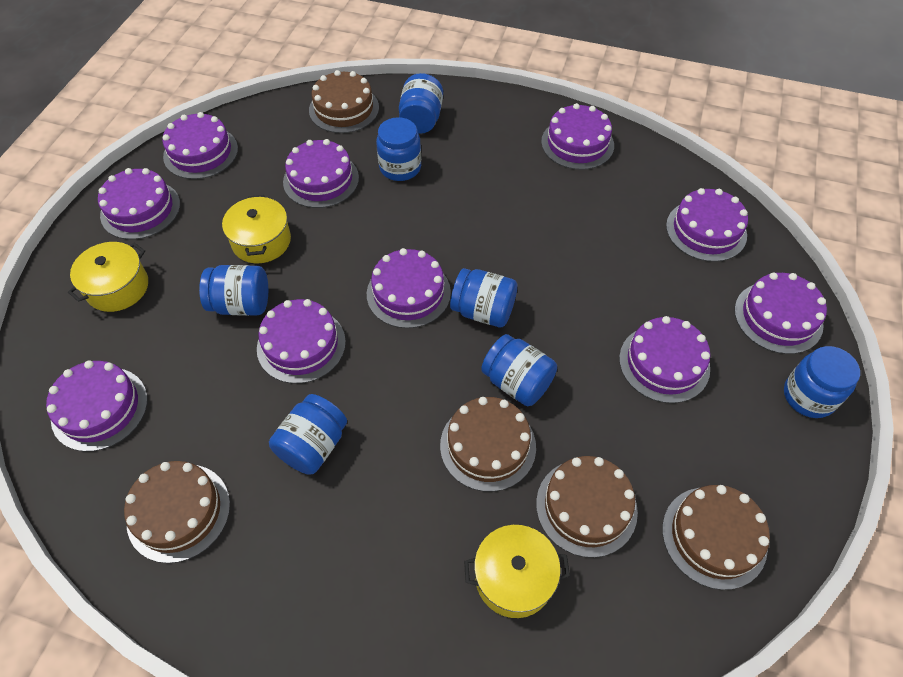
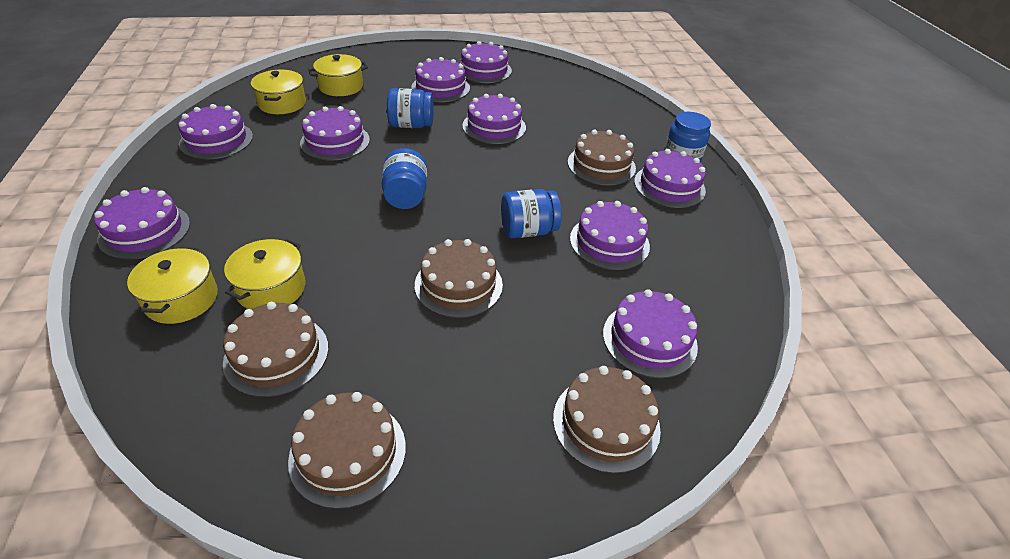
blue jar: [199,265,268,316] [269,394,347,475] [376,117,421,181] [399,73,443,134] [450,268,517,327] [481,334,557,406] [784,346,860,418] = 7 -> [382,148,427,209] [387,88,434,128] [501,189,562,238] [664,112,711,162] = 4
purple cake: [46,361,147,452] [98,168,180,240] [162,112,238,179] [257,299,346,384] [283,139,359,208] [367,248,451,328] [541,103,614,170] [619,316,710,403] [666,188,748,262] [734,272,827,354] = 10 -> [94,187,190,259] [178,104,253,159] [300,106,370,160] [412,57,470,102] [460,41,512,83] [462,94,526,144] [570,201,650,270] [603,289,698,378] [634,149,706,208] = 9
yellow pot: [68,242,148,312] [222,195,291,263] [464,525,570,618] = 3 -> [127,247,218,324] [224,239,305,309] [251,70,306,114] [308,54,368,96] = 4

